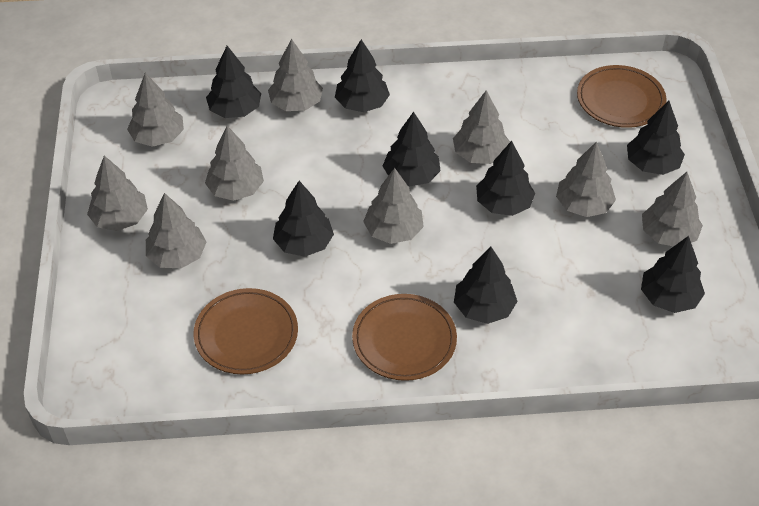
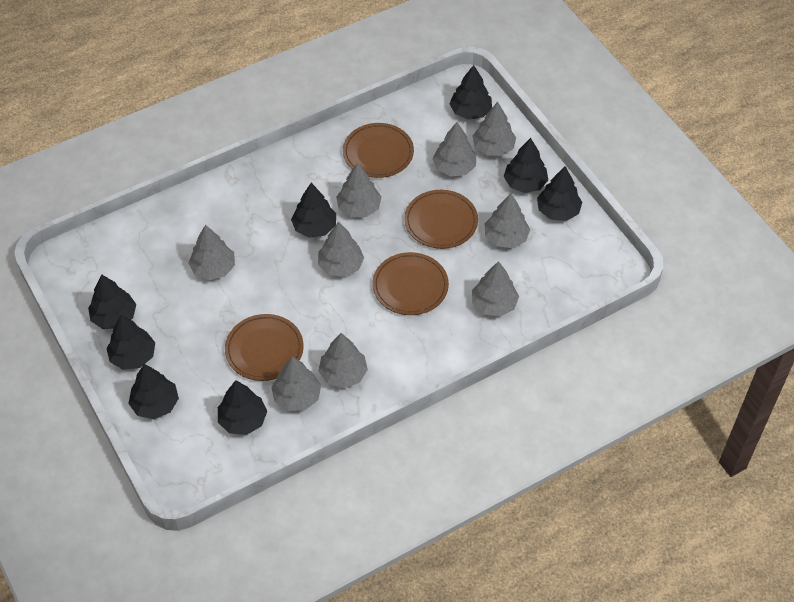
brown plate: [193,288,298,374] [352,294,457,381] [577,65,667,128] = 3 -> [225,314,304,381] [343,123,414,178] [372,252,449,315] [404,190,478,249] = 4

